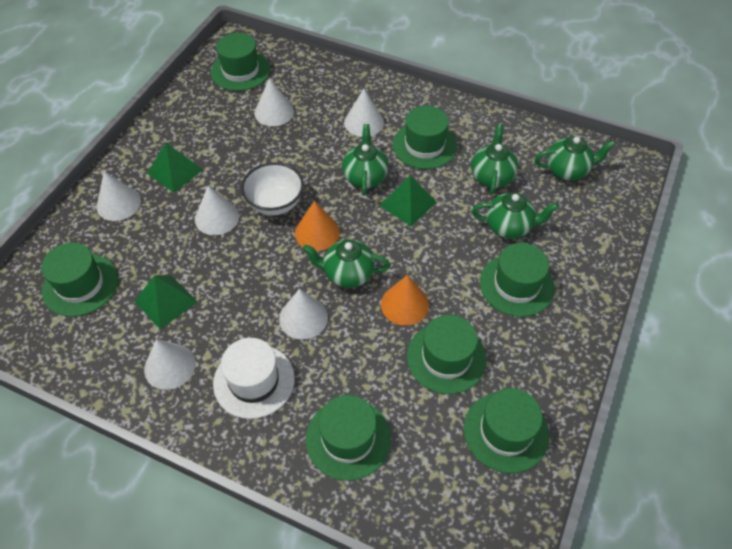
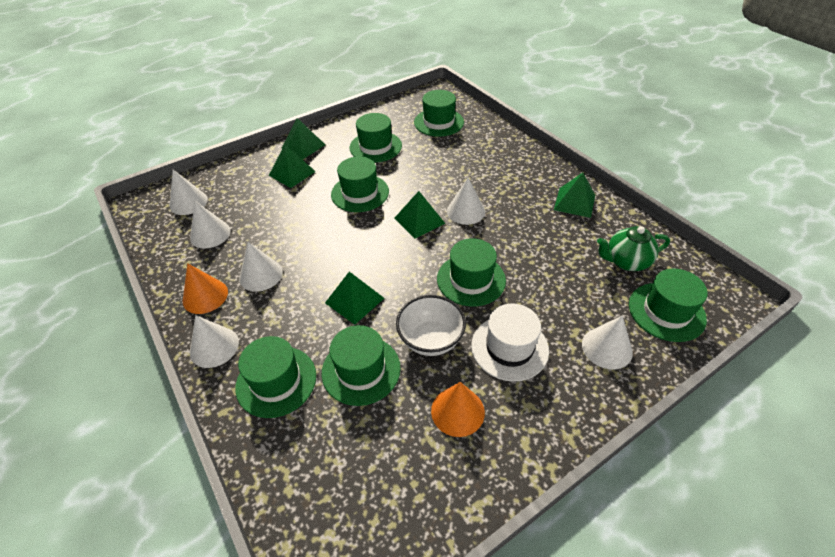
green pyramid: [134,275,197,329] [147,143,203,193] [379,175,437,226] = 3 -> [269,144,316,188] [281,118,325,160] [325,272,384,325] [395,191,445,239] [554,173,595,218] = 5
green teapot: [303,239,390,288] [342,124,389,195] [471,124,518,195] [472,192,559,239] [534,136,615,180] = 5 -> [597,226,670,271] = 1

